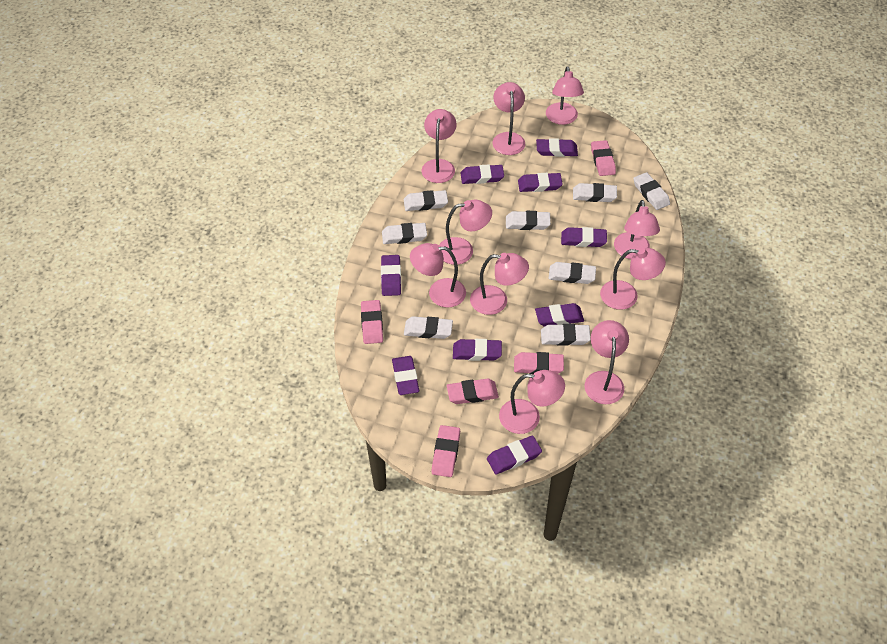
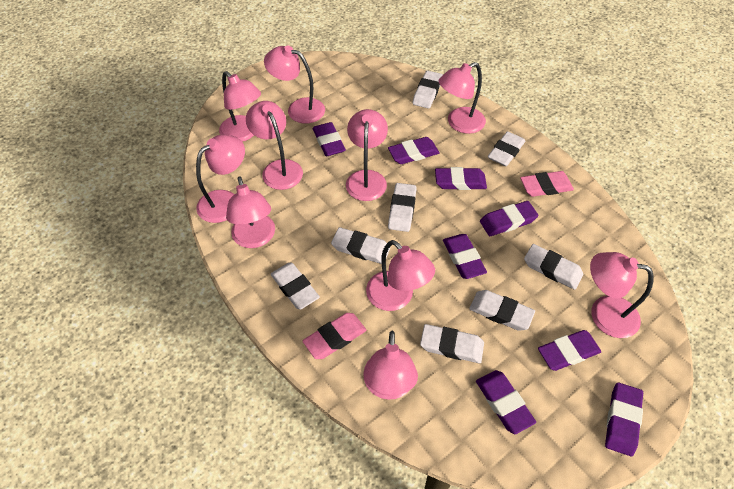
pink eraser: [361,300,383,344] [431,425,460,477] [447,379,499,404] [514,352,564,374] [591,140,616,176] = 5 -> [303,313,366,359] [520,171,574,197] = 2
purple eraser: [381,255,401,296] [392,356,419,395] [453,339,502,361] [461,164,504,184] [487,435,542,474] [518,173,563,192] [535,303,584,327] [536,138,578,157] [561,227,607,247] = 9 -> [313,122,346,156] [388,137,440,164] [435,167,487,190] [443,234,487,279] [476,370,536,434] [480,201,539,236] [538,330,601,371] [605,382,643,456] = 8

